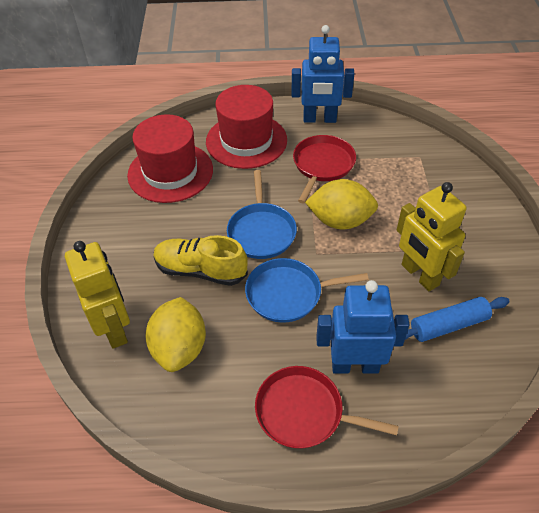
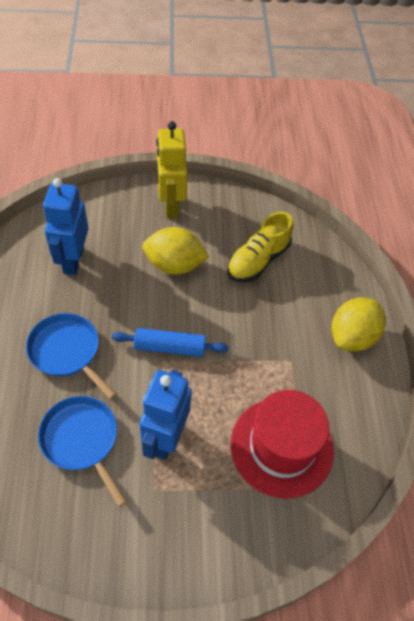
red hat: [127,114,213,203] [206,85,287,169] = 2 -> [231,390,334,499] = 1
red pan: [255,366,399,449] [293,135,356,203] = 2 -> none = 0
yellow robot: [65,241,130,349] [397,182,467,291] = 2 -> [156,121,187,218] = 1

